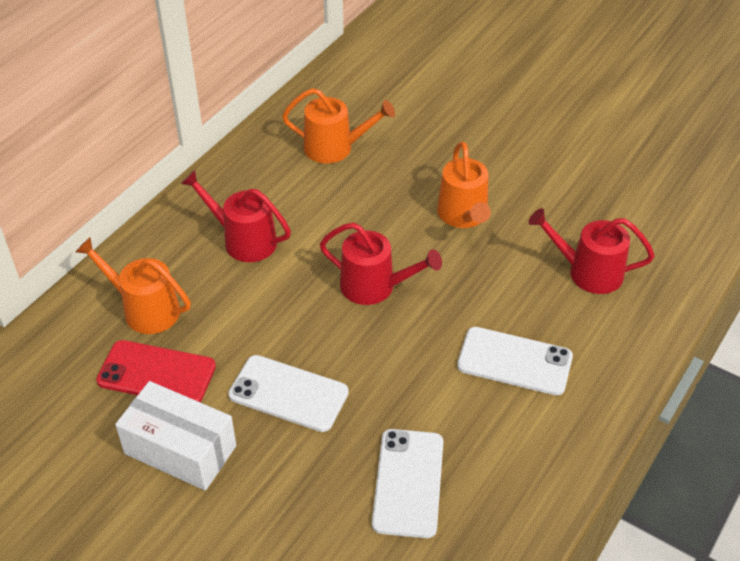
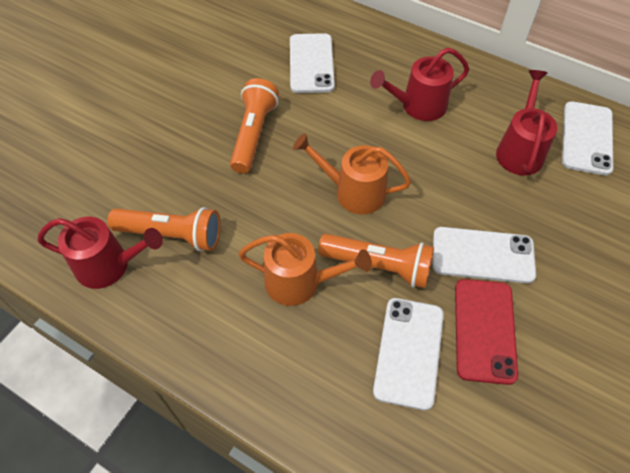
orange flashlight: none = 0 -> [108,207,221,251] [230,78,279,173] [318,234,434,288] = 3
orange watering can: [75,237,191,334] [282,88,395,163] [437,141,491,228] = 3 -> [238,233,372,306] [293,133,411,214] = 2
white box: [115,381,236,491] = 1 -> none = 0
white phone: [228,355,349,432] [372,429,444,538] [457,327,573,395] = 3 -> [290,33,335,93] [373,298,444,410] [433,227,536,284] [562,101,613,176] = 4

